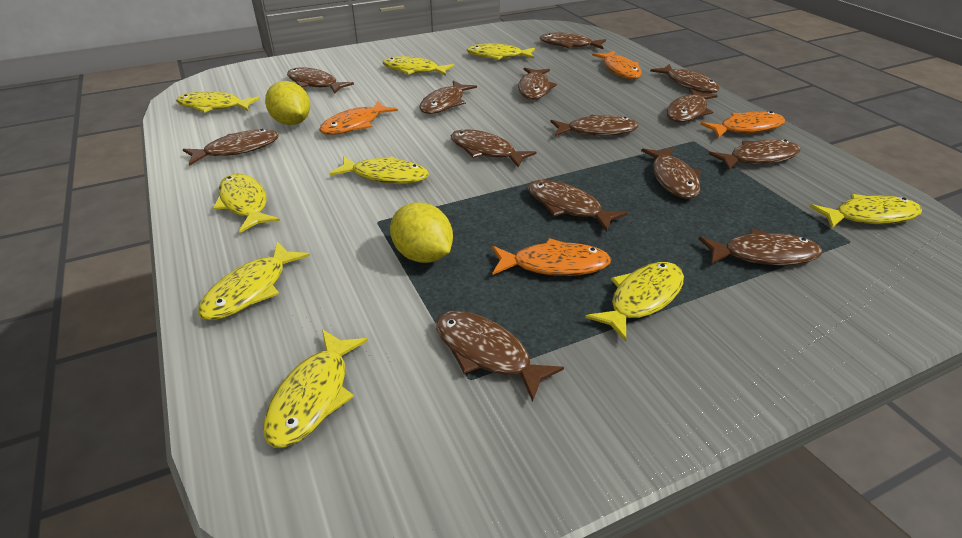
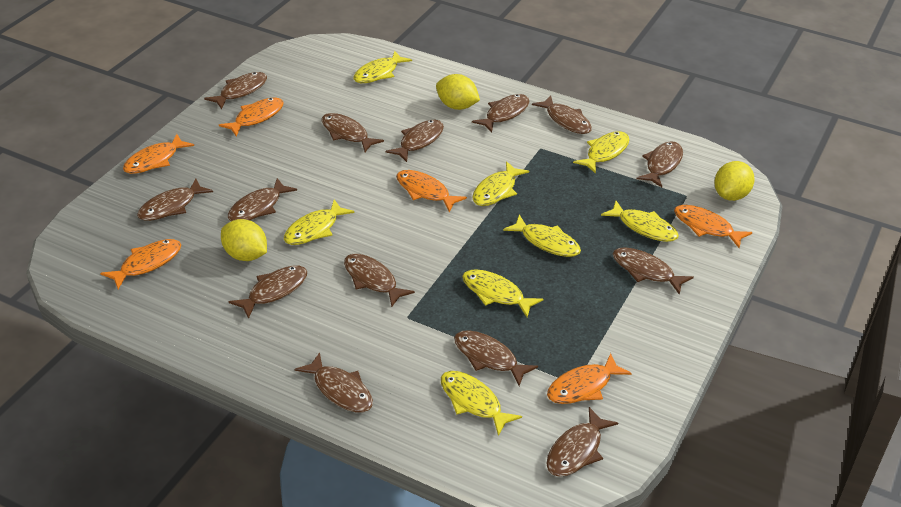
orange fish: [319,101,398,135] [492,238,611,276] [592,51,642,79] [700,111,785,138] = 4 -> [100,239,181,289] [123,134,194,174] [219,98,283,136] [396,170,467,212] [547,353,632,404] [674,205,753,248] = 6
yellow fish: [176,91,260,113] [198,242,310,320] [213,174,280,233] [263,329,368,448] [330,156,429,184] [383,56,454,76] [467,43,535,60] [585,262,684,342] [809,194,922,229] = 9 -> [284,199,354,245] [354,51,412,83] [441,371,522,436] [462,269,544,317] [472,161,529,206] [503,215,581,257] [573,131,629,174] [601,201,679,242] = 8
yellow lemon: [265,81,310,125] [390,202,453,263] = 2 -> [221,219,267,261] [436,74,480,110] [714,161,755,201] = 3

